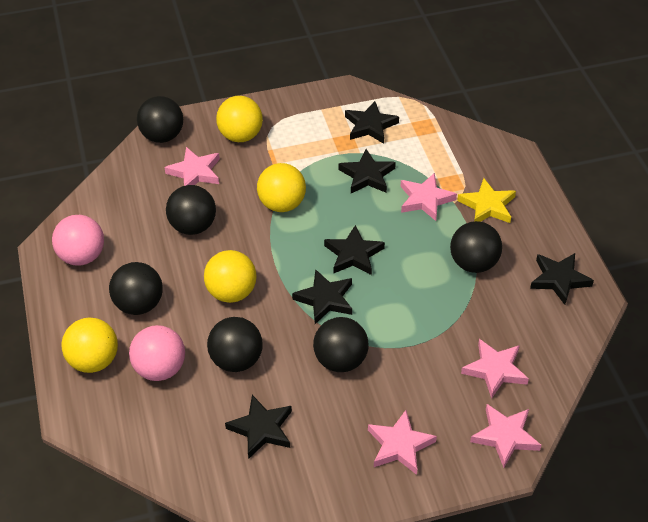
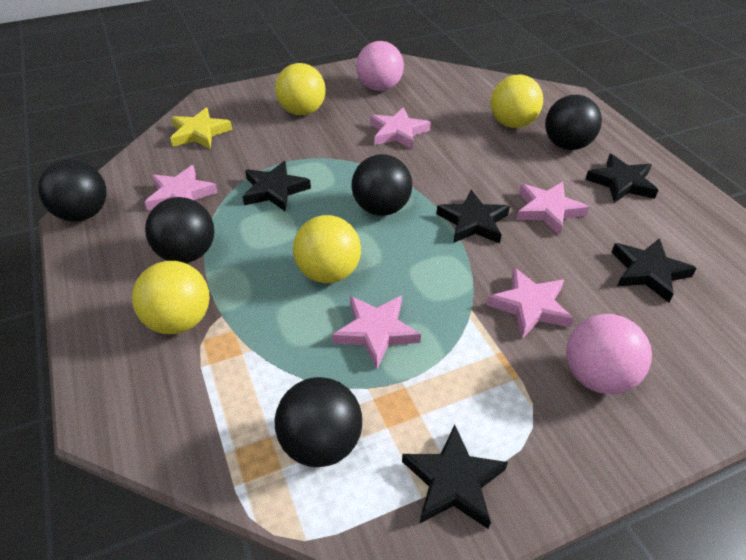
black ball: [109,262,163,315] [137,96,183,143] [166,185,216,235] [207,317,263,372] [313,317,369,372] [450,221,502,273] = 6 -> [38,159,107,221] [145,197,214,263] [275,377,362,467] [352,154,412,216] [545,95,602,150] = 5
black star: [225,395,292,459] [292,269,352,324] [324,225,385,275] [339,149,396,193] [345,101,399,144] [530,253,594,305] = 6 -> [242,161,311,212] [402,425,508,529] [437,190,510,243] [585,154,658,203] [612,238,697,303] = 5

